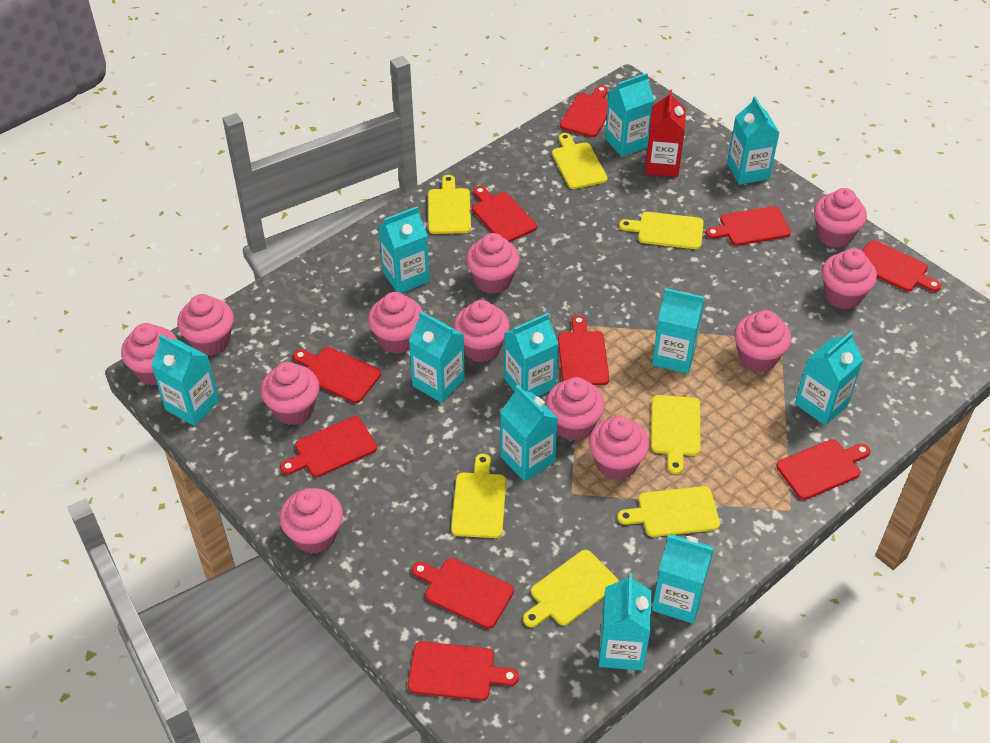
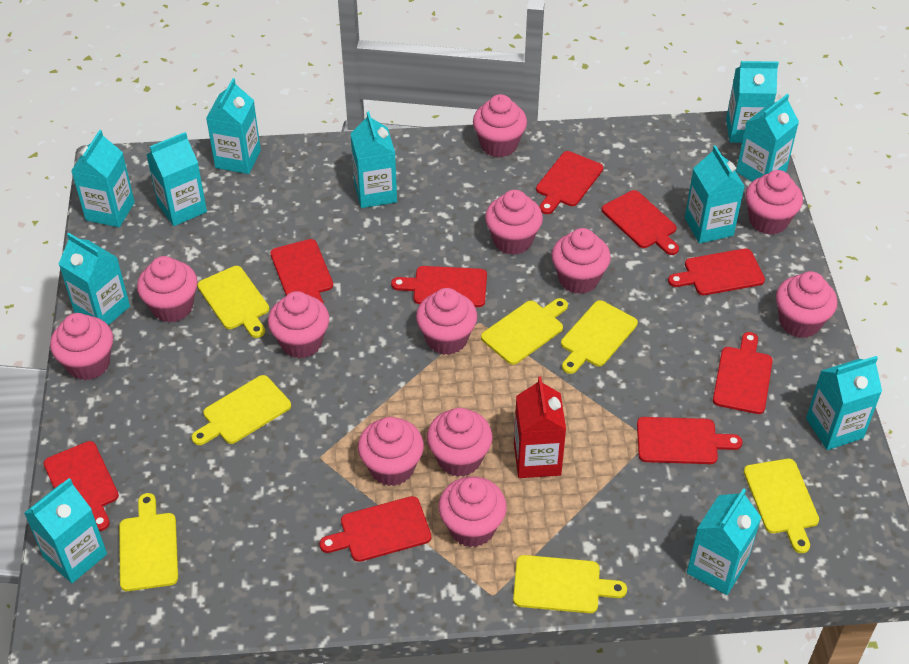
red cutting board: [280,416,377,477] [293,347,381,403] [408,641,519,701] [412,558,514,629] [472,186,537,242] [558,315,609,385] [560,85,608,137] [705,206,791,246] [776,439,871,500] [862,240,941,292] = 10 -> [44,441,119,531] [270,239,333,304] [319,496,431,562] [391,266,487,307] [536,151,603,214] [602,190,679,255] [637,417,742,464] [668,248,765,295] [713,332,773,414] = 9

